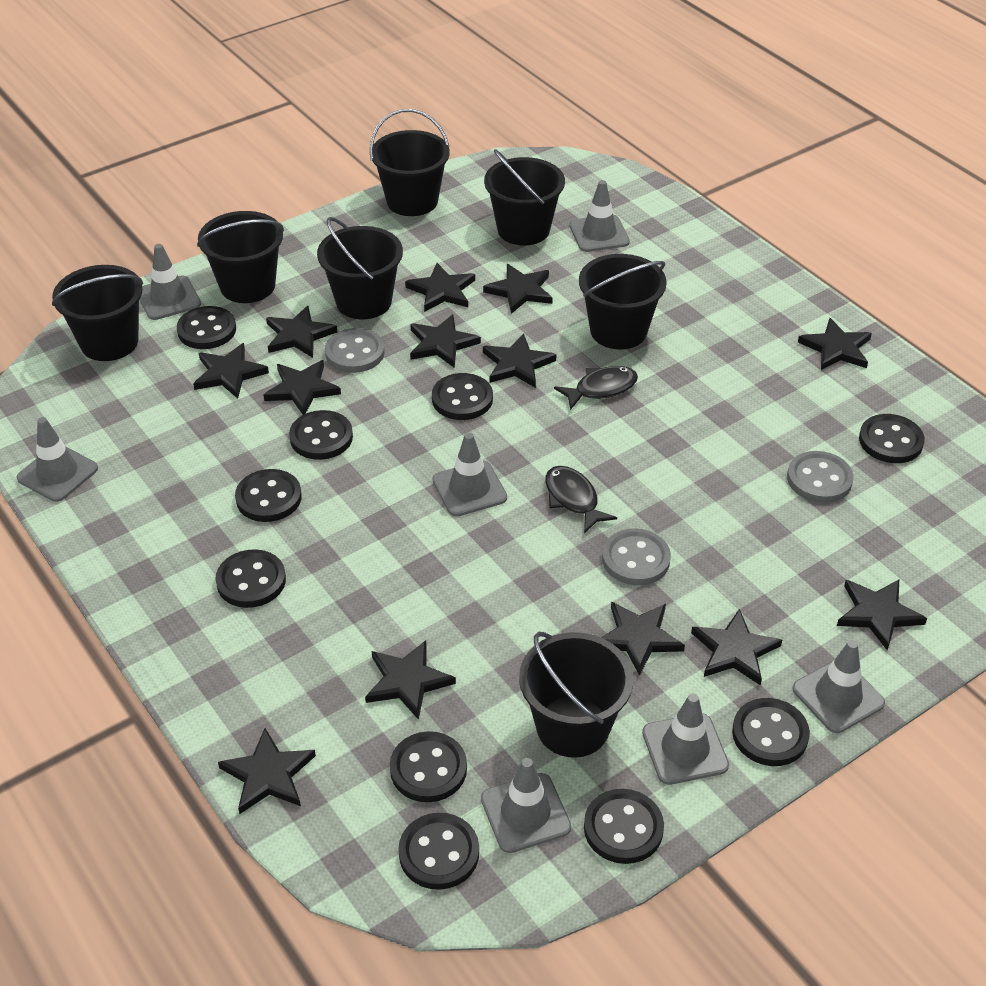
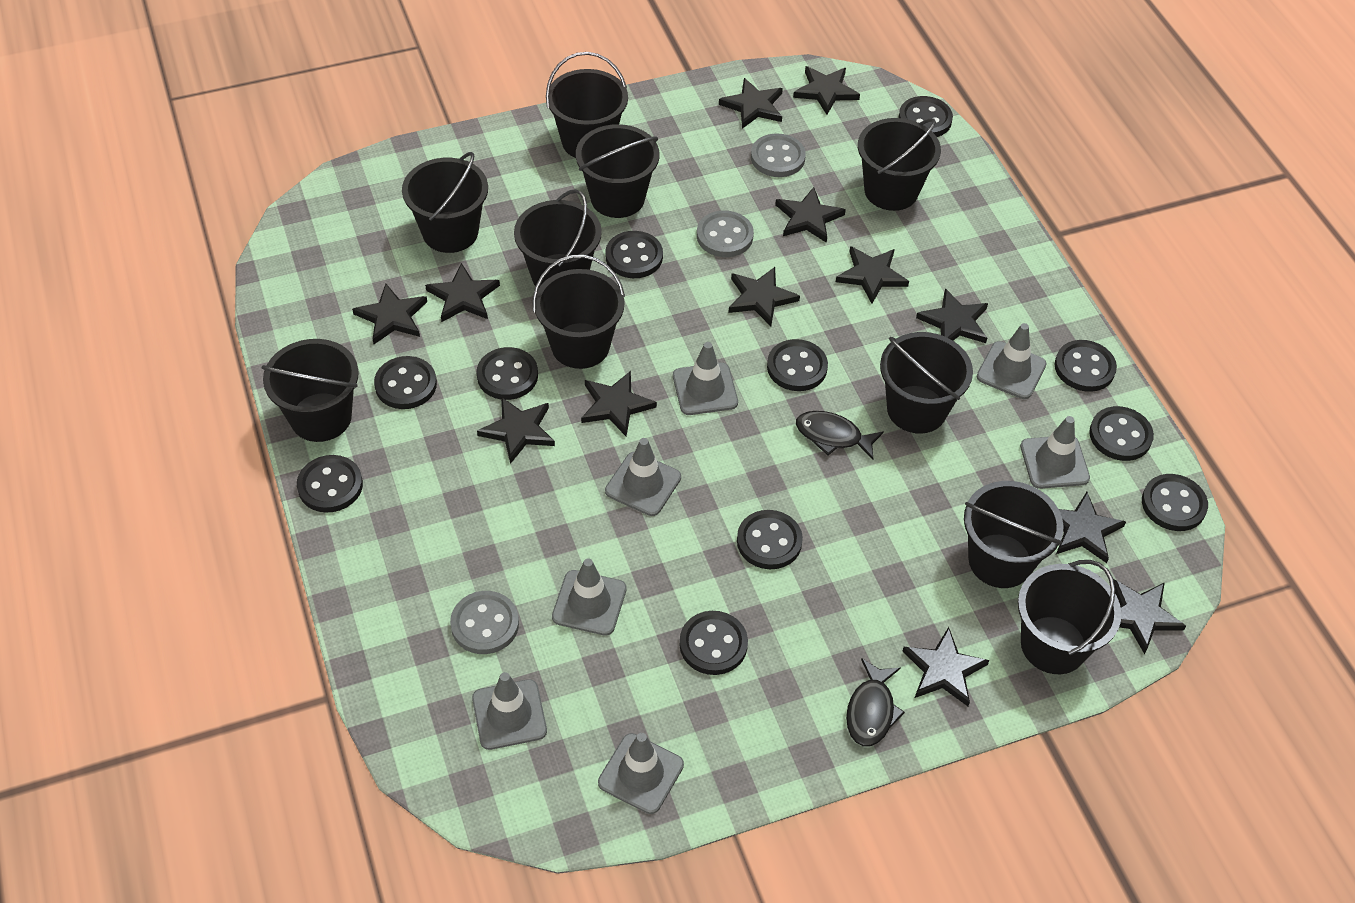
black bucket: [52,265,143,361] [197,211,284,303] [317,217,403,319] [369,109,450,216] [484,149,565,245] [519,632,633,758] [579,254,667,349] = 7 -> [262,339,359,442] [402,152,488,253] [514,189,602,287] [533,255,625,369] [546,52,628,158] [576,124,659,218] [858,118,941,211] [880,332,973,434] [964,481,1064,588] [1018,560,1121,674] = 10
black button: [177,306,236,349] [215,549,286,608] [235,469,302,522] [289,410,353,460] [390,731,467,802] [398,813,479,890] [432,373,493,420] [584,789,664,864] [732,698,810,766] [859,414,925,463] = 10 -> [297,455,363,513] [374,356,437,409] [477,347,538,400] [605,231,663,278] [679,611,748,675] [737,510,803,569] [767,339,828,391] [899,96,953,137] [1055,340,1117,392] [1089,406,1154,461] [1142,474,1208,531] = 11

